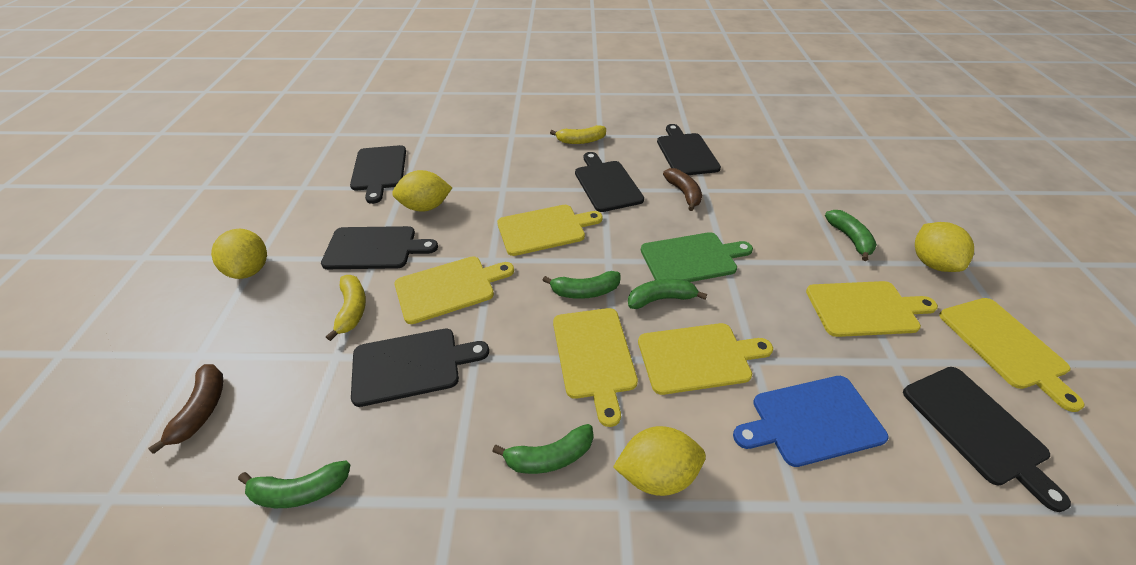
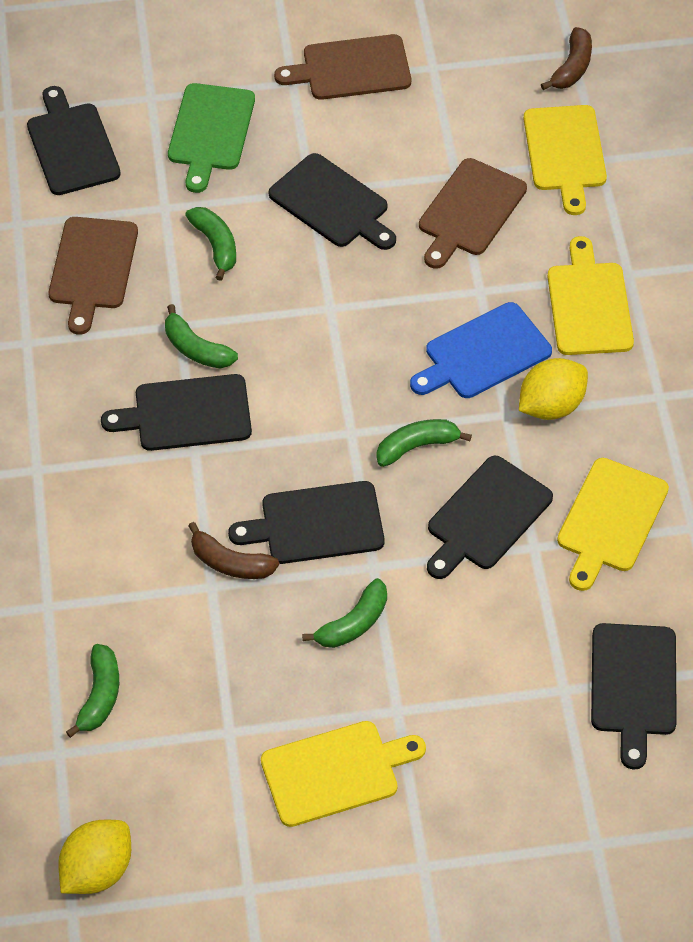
brown cutting board: none = 0 -> [49,217,138,335] [274,34,411,100] [419,158,527,269] = 3
yellow banana: [326,275,366,341] [550,125,606,144] = 2 -> none = 0
yellow cutting board: [395,256,514,324] [497,205,603,256] [553,308,638,427] [638,323,773,395] [806,281,938,337] [939,298,1085,412] = 6 -> [261,721,426,827] [524,105,607,215] [547,236,634,355] [557,458,669,591] = 4
yellow lemon: [211,229,267,279] [392,170,452,212] [613,426,706,496] [915,222,974,272] = 4 -> [58,820,131,894] [519,358,588,420] = 2

